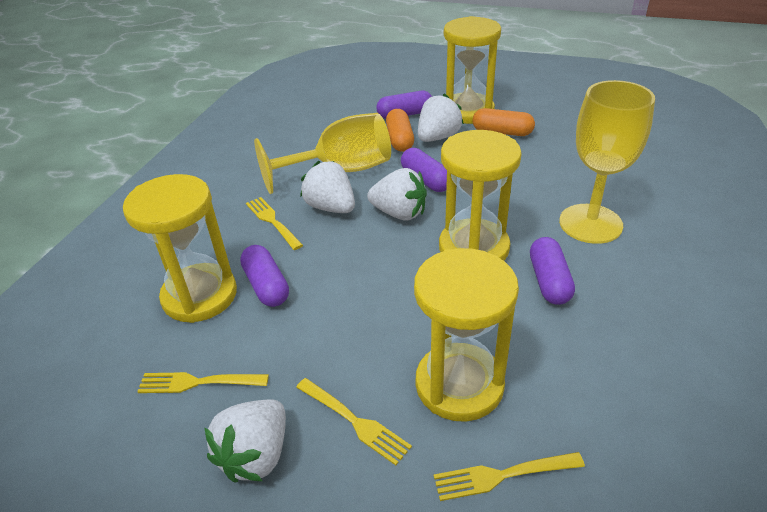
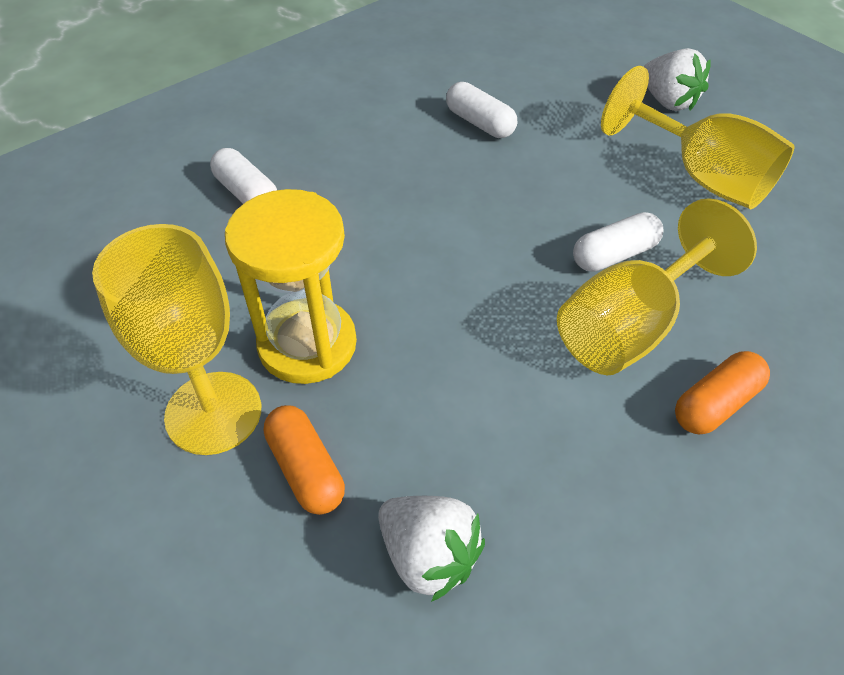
purple capsule: [240,245,289,307] [376,91,432,119] [401,148,447,192] [530,237,575,305] = 4 -> none = 0
white capsule: none = 0 -> [210,148,277,204] [446,82,517,138] [573,212,663,272] = 3
white strawberry: [204,399,286,483] [300,161,355,213] [367,168,427,221] [418,94,464,142] = 4 -> [378,496,485,602] [644,48,711,111] = 2
yellow fork: [137,372,269,393] [246,197,303,250] [296,378,412,465] [434,452,585,501] = 4 -> none = 0
yellow goblet: [254,113,391,194] [559,80,655,244] = 2 -> [92,224,261,455] [557,198,757,375] [601,66,794,209] = 3
yellow hourglass: [123,174,237,323] [414,248,519,422] [439,130,522,261] [444,16,501,124] = 4 -> [225,189,357,384] = 1

